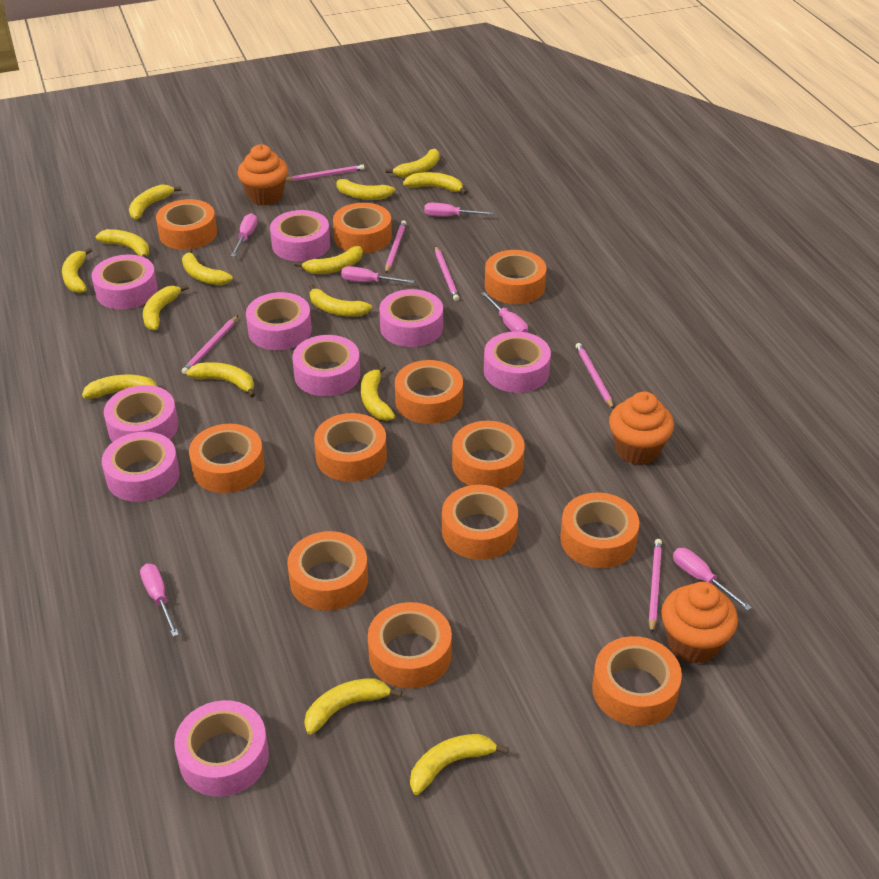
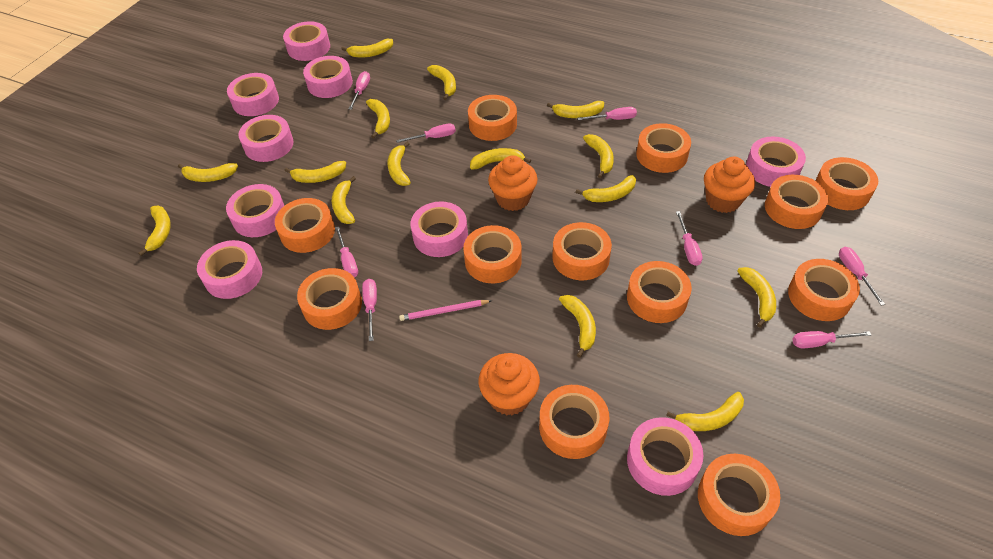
pink pencil: [181,316,238,374] [286,164,365,181] [385,221,407,273] [435,246,459,301] [575,343,614,409] [649,539,662,634] = 6 -> [399,300,492,321] = 1
pink screwdriver: [140,564,179,637] [231,213,257,257] [341,266,414,283] [424,203,494,217] [481,292,528,333] [673,548,752,611] = 6 -> [335,226,358,278] [349,71,370,110] [362,279,377,341] [396,123,456,143] [577,107,637,120] [676,211,703,266] [792,331,871,349] [839,247,885,306] = 8

